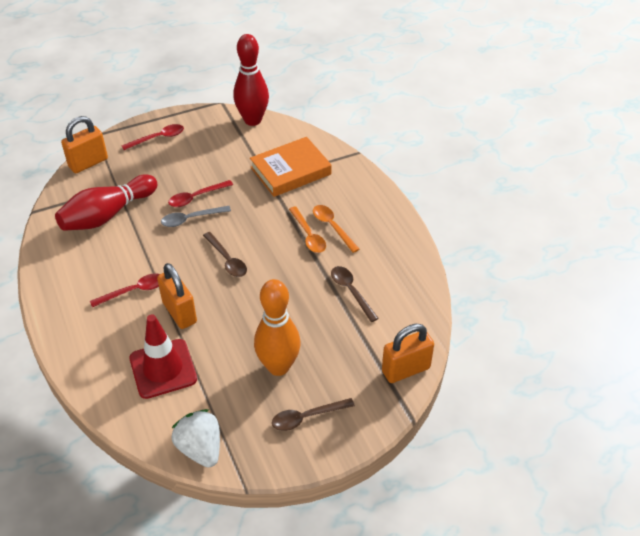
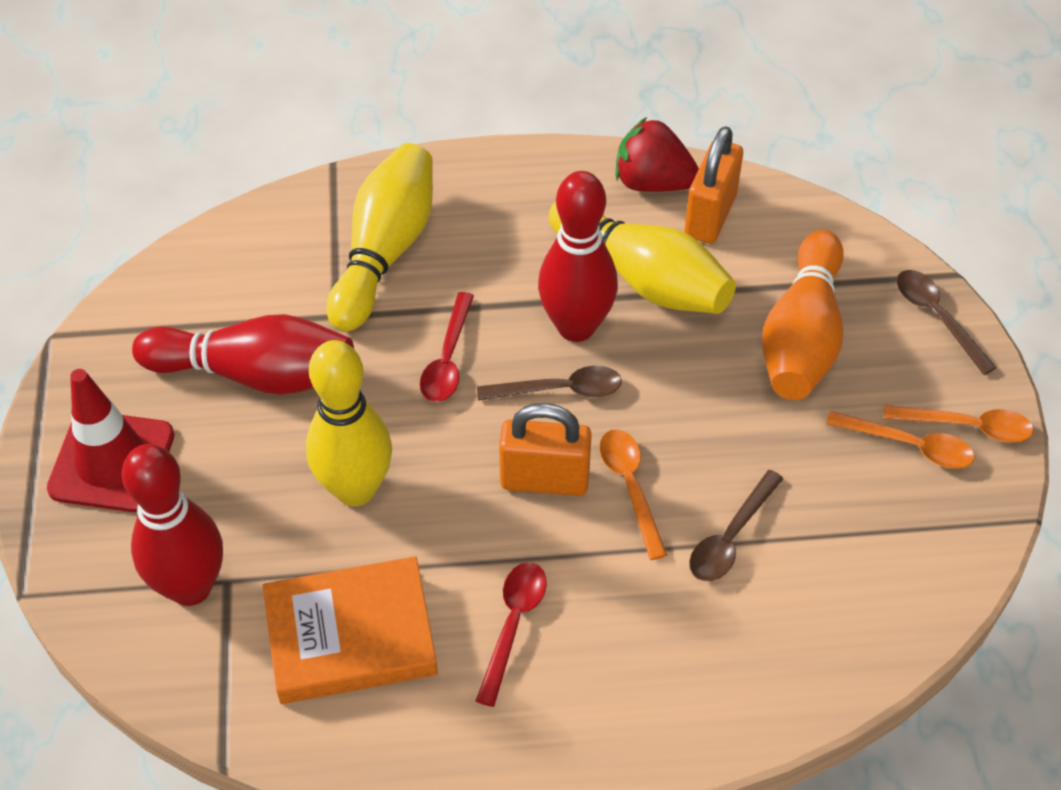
grey spoon: [161,206,231,227] = 1 -> none = 0
orange padlock: [61,116,108,173] [157,263,197,329] [382,324,434,383] = 3 -> [499,403,592,496] [684,126,743,244] = 2
orange spoon: [289,206,326,253] [313,205,360,253] = 2 -> [599,430,667,560] [826,411,974,469] [883,405,1034,443] = 3
red bowling pin: [55,174,157,231] [233,34,269,126] = 2 -> [122,444,223,606] [132,314,354,395] [538,171,618,342] = 3
red spoon: [90,273,160,307] [121,124,184,150] [168,180,233,207] = 3 -> [420,292,474,402] [476,562,547,707] = 2
red strawberry: none = 0 -> [615,117,699,192] = 1
white strawberry: [172,409,220,468] = 1 -> none = 0
yellow bowling pin: none = 0 -> [306,340,392,506] [326,143,433,331] [549,202,736,314] = 3

